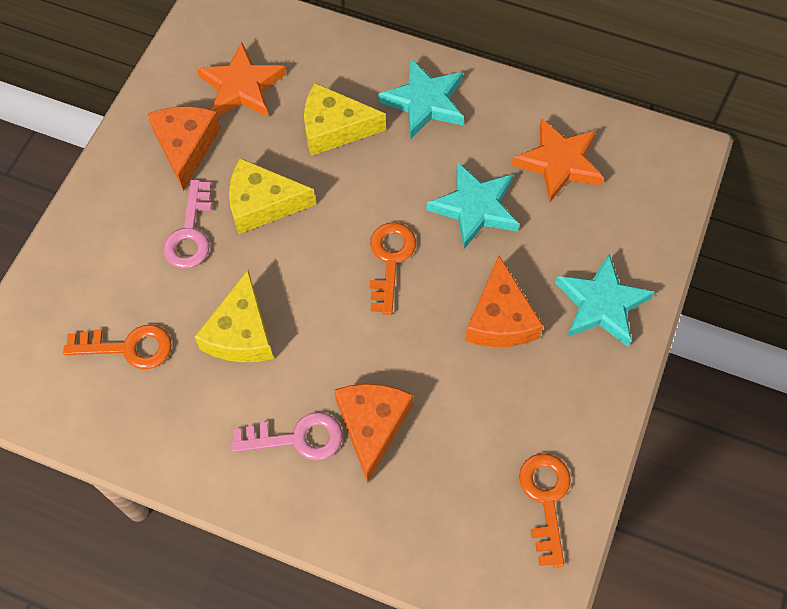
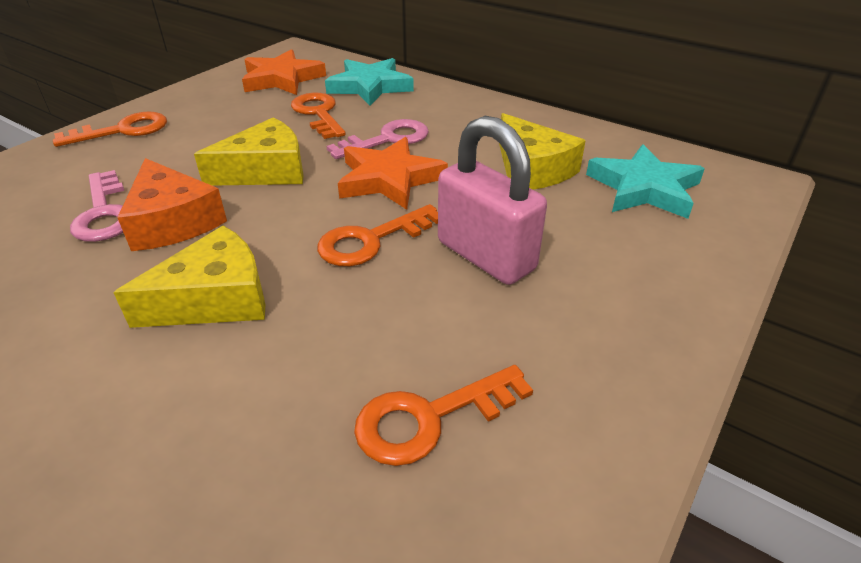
orange cheese: [147,106,221,191] [334,384,413,483] [465,256,543,347] = 3 -> [117,158,227,251] = 1
orange key: [63,325,172,369] [370,222,416,315] [519,453,571,567] = 3 -> [53,111,167,147] [291,93,346,139] [317,204,438,266] [354,365,533,466] = 4
pink padlock: none = 0 -> [438,116,547,285] = 1
turquoise star: [379,59,464,138] [426,162,519,249] [555,254,655,347] = 3 -> [325,58,414,106] [586,144,705,219] = 2

